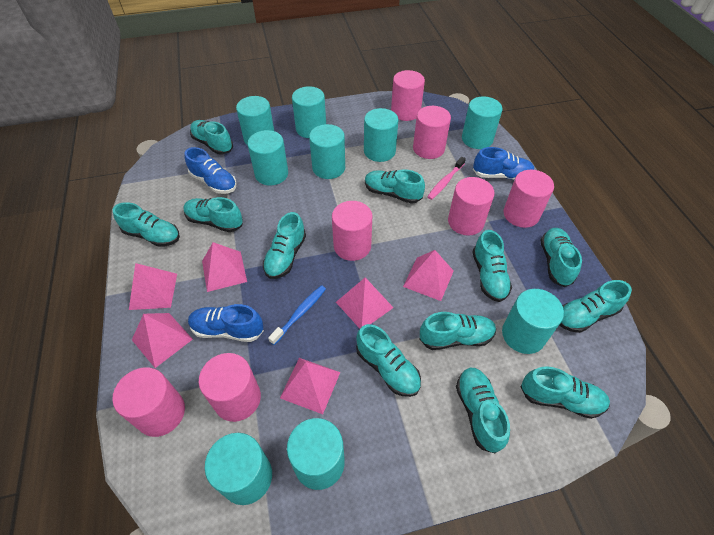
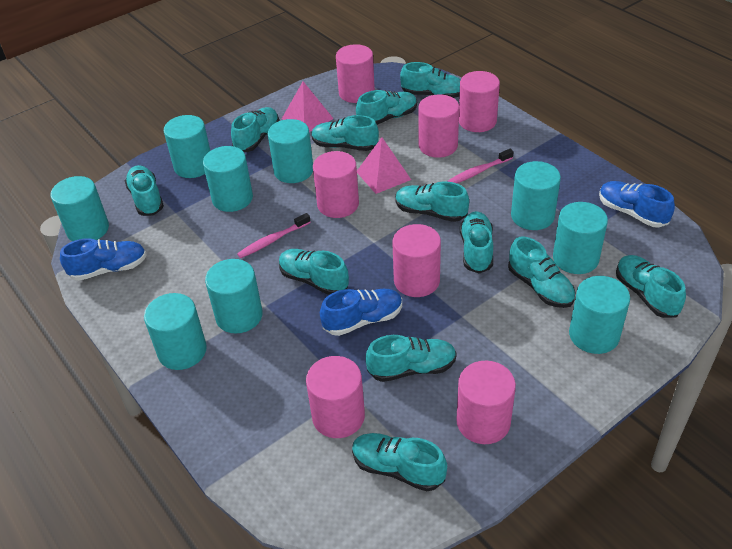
blue toothbrush: [268,285,326,345] = 1 -> none = 0
pink pyramid: [129,263,177,310] [132,313,193,368] [202,242,247,292] [280,358,340,414] [336,277,394,329] [403,250,454,301] = 6 -> [282,81,334,132] [357,137,411,194] = 2
pink toothbrush: [427,157,466,200] = 1 -> [237,213,311,258] [447,149,514,183] = 2

